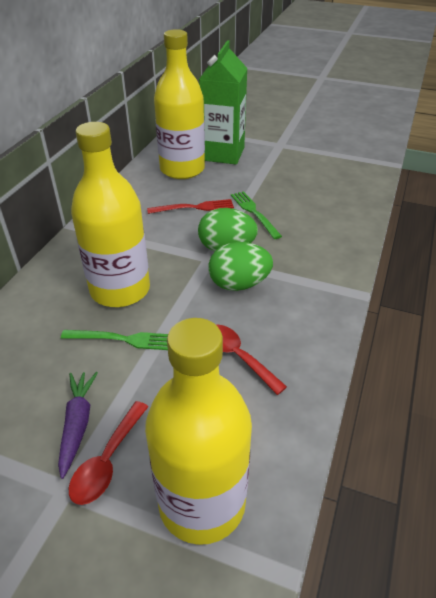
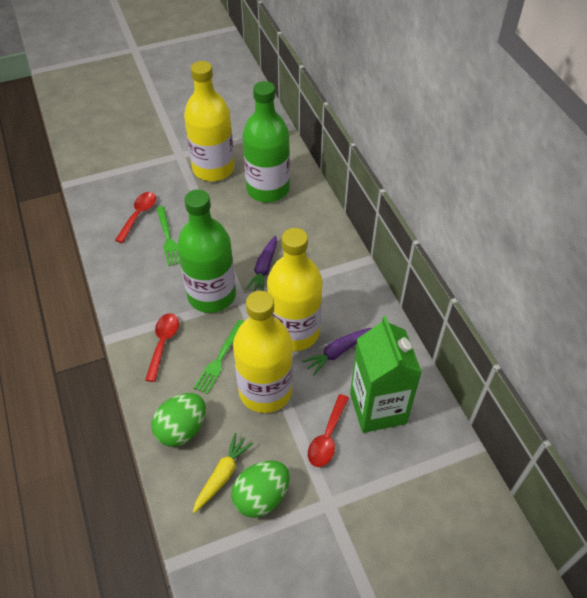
green bottle: none = 0 -> [177,190,236,313] [242,81,290,202] = 2
purple carrot: [58,372,98,479] = 1 -> [246,235,277,291] [302,328,372,376] = 2
red fork: [147,199,234,214] = 1 -> none = 0
red spoon: [69,401,148,505] [217,324,287,395] = 2 -> [115,192,156,243] [145,313,179,382] [308,394,349,467] = 3
yellow carrot: none = 0 -> [193,433,254,513] = 1

